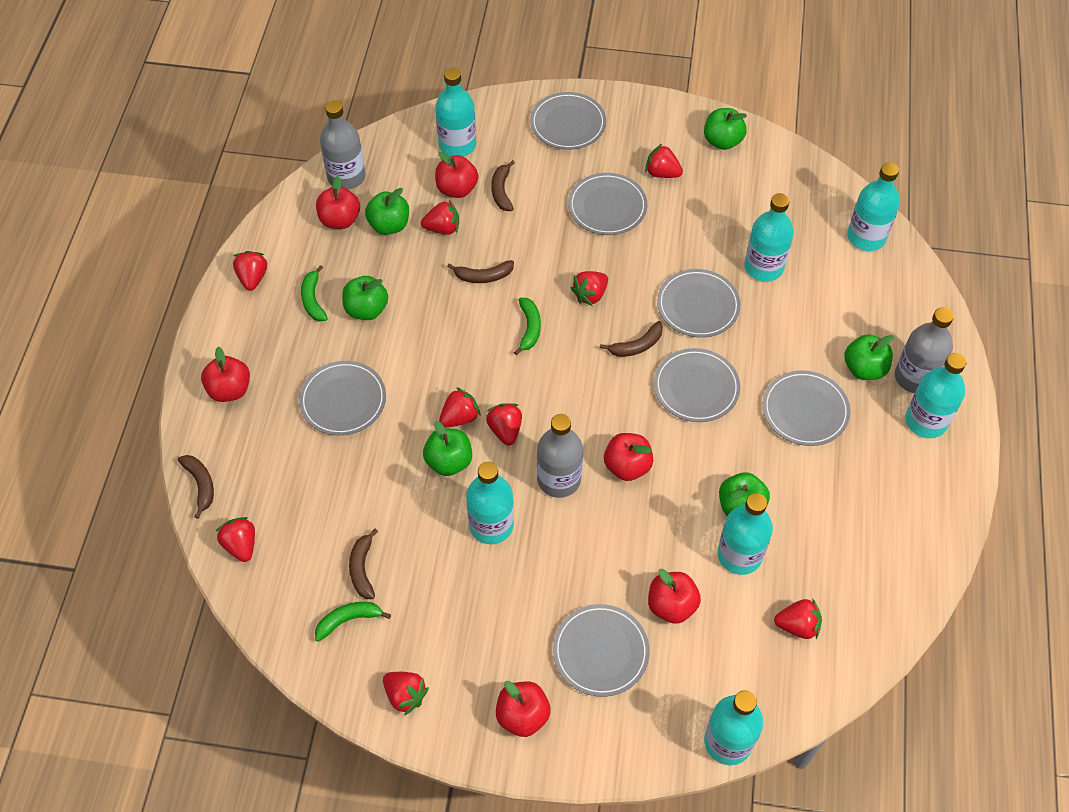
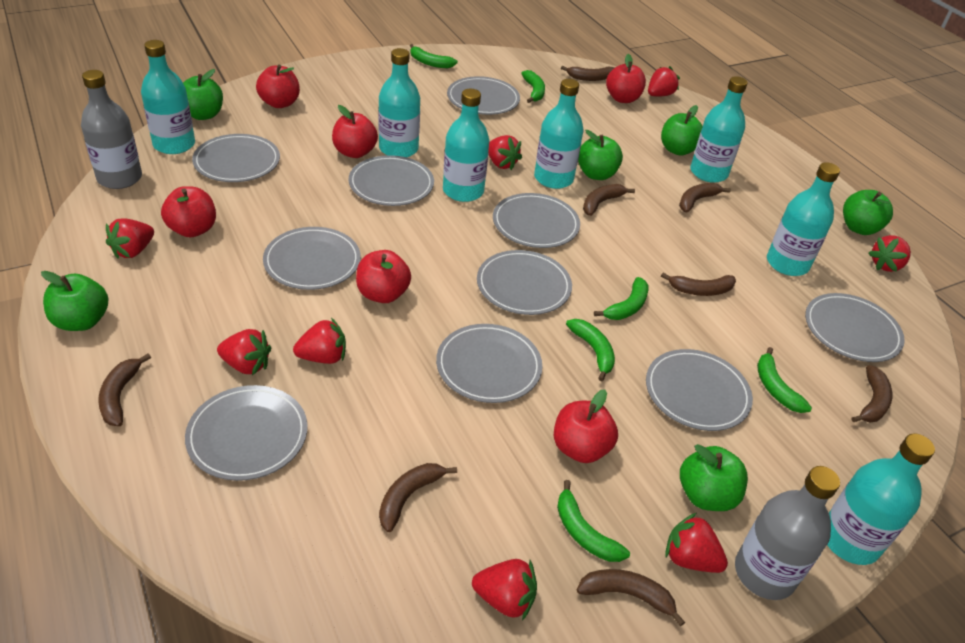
brown banana: [178,455,214,519] [349,529,378,599] [447,260,514,283] [491,160,515,211] [600,321,663,357] = 5 -> [98,353,151,426] [379,463,457,532] [561,66,614,81] [577,569,685,627] [583,184,635,216] [661,273,736,296] [679,183,731,212] [852,365,892,422] = 8
green banana: [301,265,328,322] [315,602,391,642] [514,298,541,355] = 3 -> [410,44,458,68] [521,70,545,103] [557,480,630,562] [566,319,615,381] [594,277,648,320] [757,347,812,413] = 6
grey bottle: [320,100,365,190] [537,414,583,498] [895,307,954,393] = 3 -> [81,70,142,189] [735,466,840,600] = 2
grey plate: [299,361,386,436] [530,92,606,150] [553,604,650,697] [568,173,647,235] [654,348,740,422] [657,269,741,338] [763,370,850,446] = 7 -> [185,385,308,481] [192,134,280,182] [263,227,361,290] [348,155,434,206] [436,324,542,403] [447,76,520,115] [477,250,572,315] [493,193,580,248] [646,349,753,431] [805,293,905,362] = 10
red strawberry: [216,517,255,562] [233,251,267,291] [383,672,429,716] [421,200,459,235] [439,387,480,428] [486,403,522,446] [571,271,608,306] [645,143,683,178] [774,598,822,639] = 9 -> [106,218,154,259] [217,329,271,375] [293,318,346,364] [472,559,537,620] [488,135,522,170] [648,66,680,96] [665,513,728,573] [868,235,911,272] = 8

